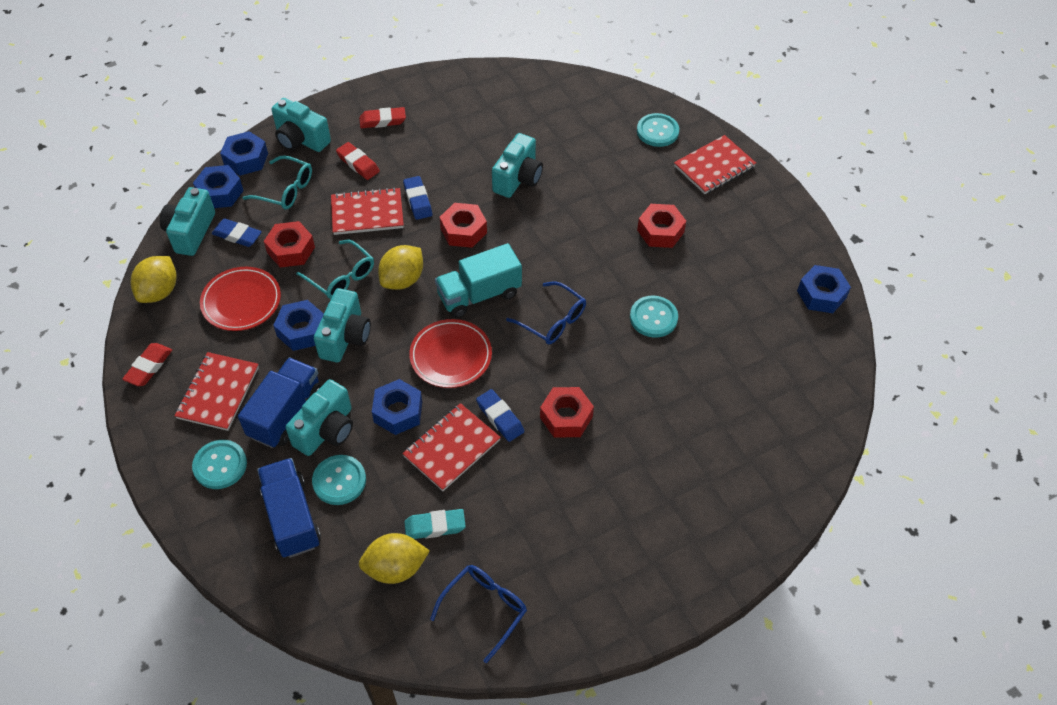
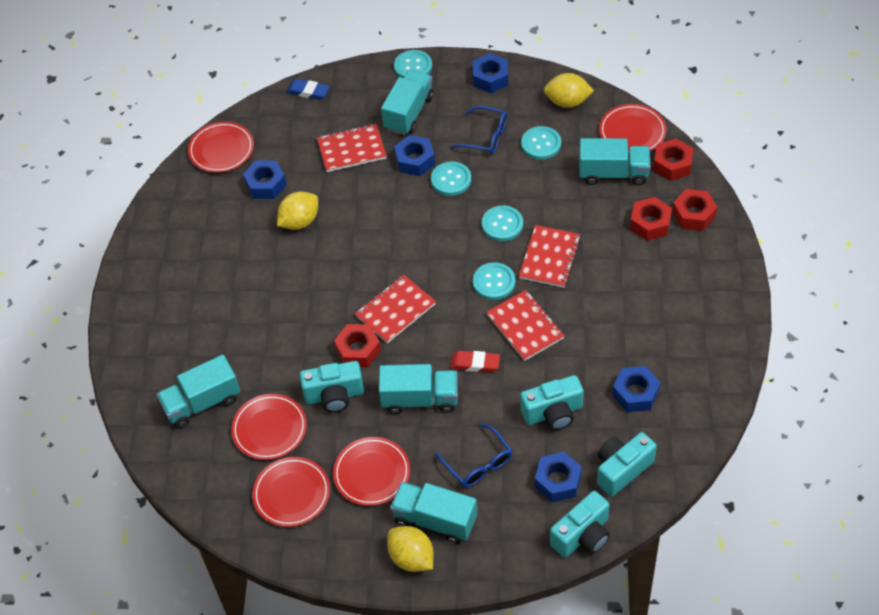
blue eraser: [212,219,262,247] [403,176,432,220] [476,389,524,442] = 3 -> [286,79,330,100] = 1
blue truck: [238,357,321,448] [257,458,321,558] = 2 -> none = 0
red eraser: [122,343,172,386] [336,142,380,180] [359,107,406,128] = 3 -> [450,351,500,372] = 1
red plate: [200,267,281,331] [409,319,492,388] = 2 -> [188,122,254,173] [231,394,307,460] [252,457,330,527] [333,437,410,506] [599,104,667,153] = 5
turquoise button: [192,440,247,489] [312,455,366,505] [630,296,678,338] [637,113,679,147] = 4 -> [394,50,432,78] [431,161,471,196] [473,262,515,300] [482,205,523,241] [521,126,561,160] = 5
turquoise camera: [160,187,215,256] [271,98,331,152] [286,379,353,456] [314,288,371,362] [492,133,543,198] = 5 -> [300,361,364,412] [520,375,584,430] [550,491,610,558] [597,432,657,497] = 4
turquoise eraser: [404,509,466,539] = 1 -> none = 0
turquoise glasses: [243,155,312,210] [296,240,374,299] = 2 -> none = 0
turquoise truck: [435,243,522,318] = 1 -> [157,355,240,428] [379,364,458,414] [381,70,434,135] [390,482,477,544] [579,138,651,185] = 5

